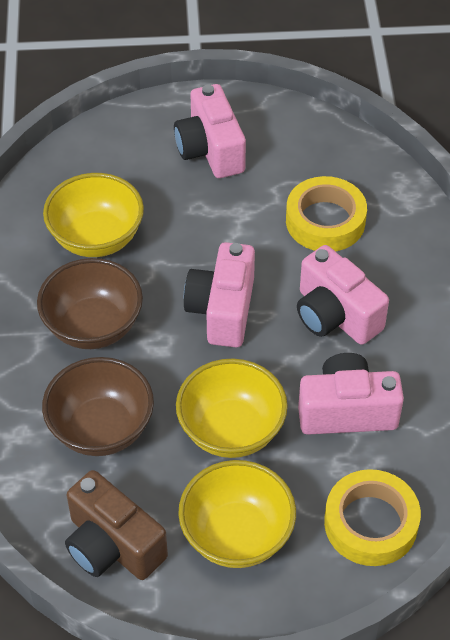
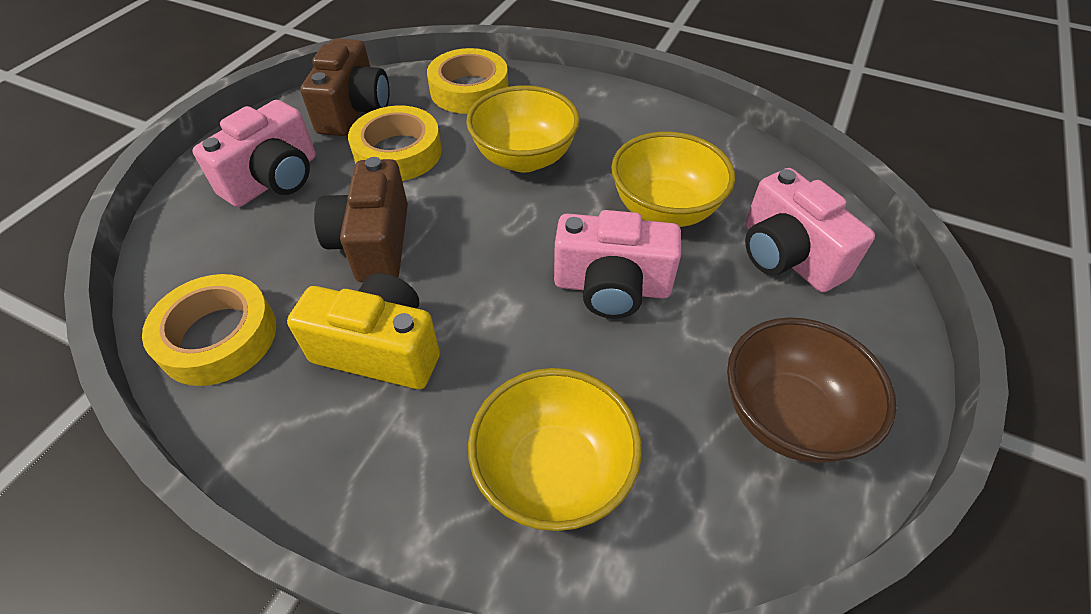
brown bowl: [37,258,143,349] [42,357,154,456] = 2 -> [727,317,896,463] = 1
brown camera: [65,470,168,580] = 1 -> [300,38,389,136] [314,157,408,283] = 2
pink camera: [174,84,246,178] [184,242,255,347] [297,245,389,345] [298,353,404,435] = 4 -> [192,100,316,207] [554,210,681,318] [745,168,875,292] = 3
yellow camera: none = 0 -> [287,273,440,389] = 1
yellow tape: [286,176,367,251] [324,469,421,566] = 2 -> [142,274,276,386] [348,105,442,181] [427,48,508,114] = 3

